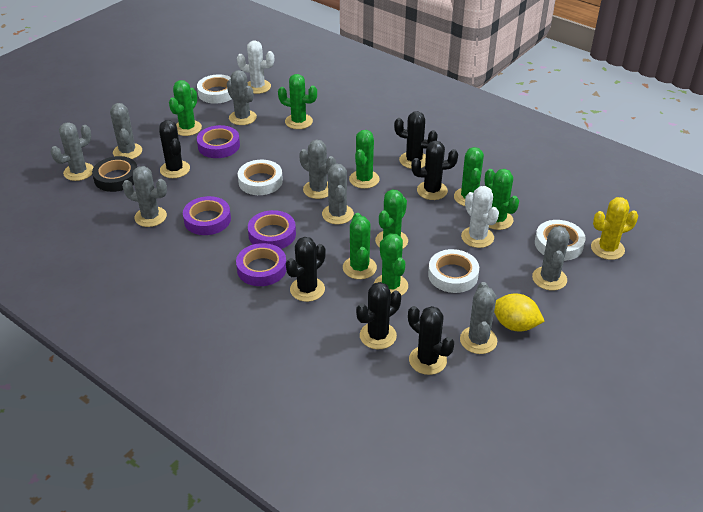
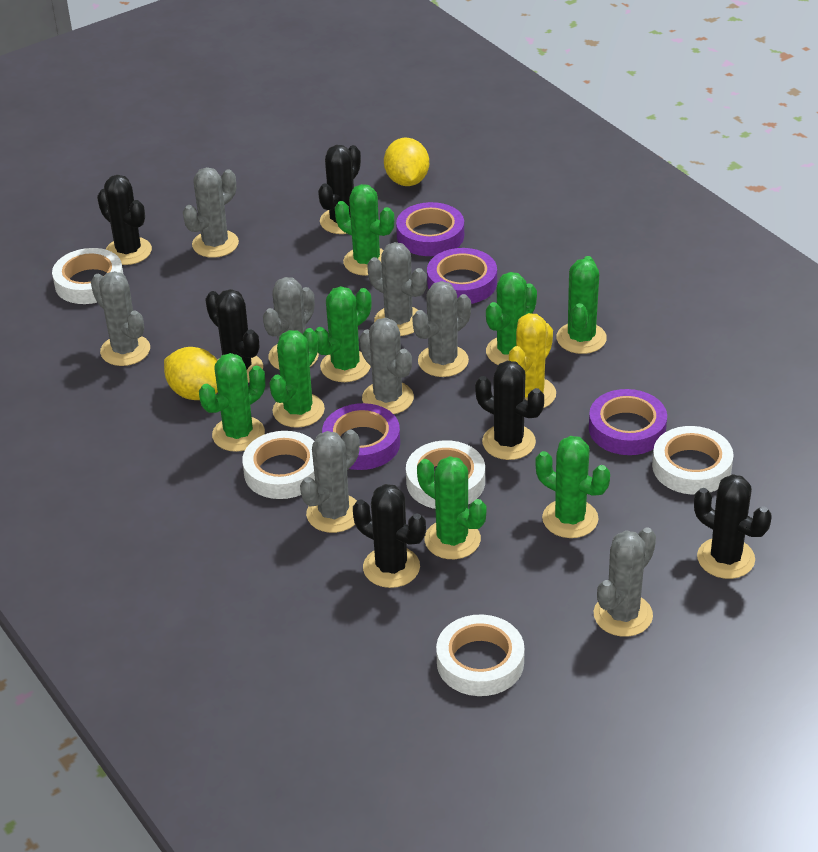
black tape: [92,156,137,192] = 1 -> none = 0
white cactus: [237,41,274,94] [461,186,499,248] = 2 -> none = 0
white tape: [197,75,232,104] [238,160,283,195] [428,249,479,293] [535,220,586,261] = 4 -> [52,248,123,304] [242,431,315,499] [406,440,485,509] [436,615,524,696] [652,426,734,495] = 5
yellow lemon: [494,293,545,331] = 1 -> [164,347,218,400] [384,138,429,186] = 2

